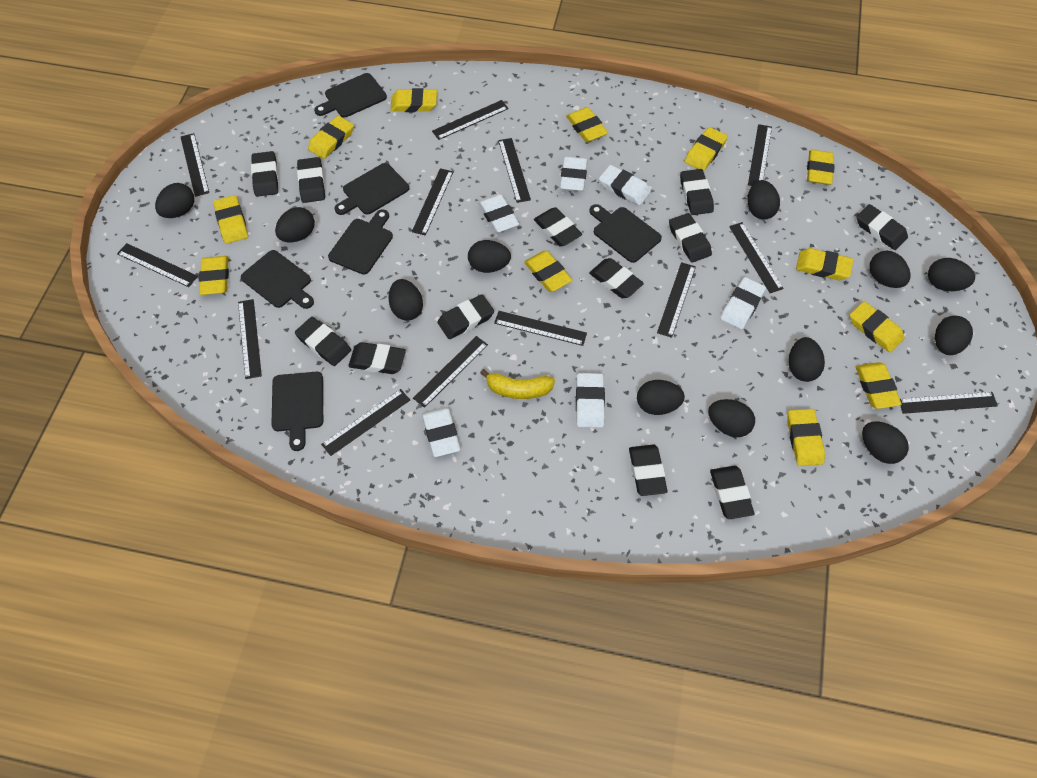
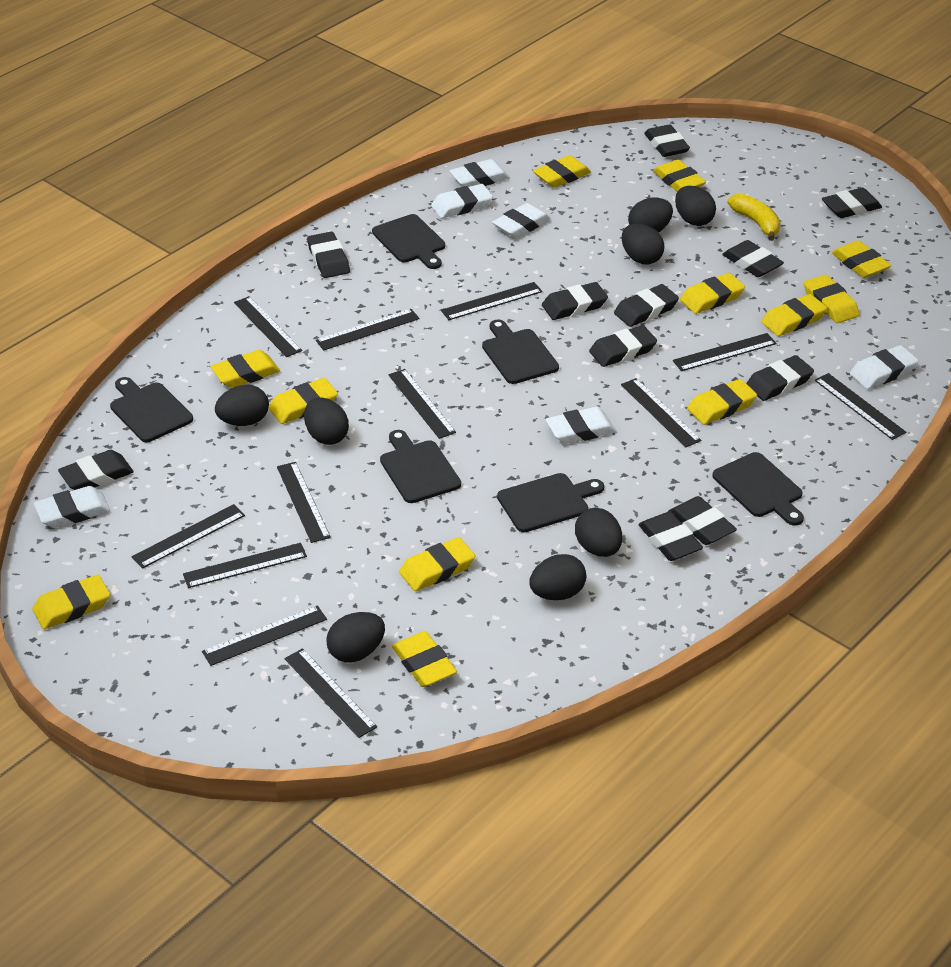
black egg: [155,183,194,218] [275,207,315,242] [388,279,423,321] [468,240,511,273] [637,380,685,415] [708,399,755,437] [748,180,780,220] [789,337,825,382] [862,422,909,464] [869,251,910,288] [928,258,975,291] [935,316,973,355] = 12 -> [215,385,269,426] [304,398,349,445] [326,612,385,662] [529,554,586,600] [575,508,622,557] [622,224,664,265] [628,197,673,233] [675,186,716,226] = 8
black eraser: [251,151,279,197] [295,317,351,366] [297,157,325,203] [348,342,406,374] [437,294,494,339] [534,207,582,246] [589,258,644,298] [629,445,667,496] [669,213,712,263] [680,169,714,215] [710,466,755,519] [856,204,908,250] = 12 -> [58,450,133,490] [307,232,350,278] [542,282,608,320] [589,325,657,367] [614,284,679,327] [639,511,703,561] [644,125,690,157] [668,496,737,545] [722,240,784,277] [746,355,814,401] [822,188,882,218] = 11
black ruler: [117,243,198,287] [181,133,209,197] [238,299,262,379] [321,389,410,456] [412,168,453,236] [413,336,488,408] [432,100,509,140] [494,311,587,346] [498,138,531,203] [657,262,696,338] [729,222,784,293] [748,124,772,186] [900,392,998,414] = 13 -> [132,504,245,569] [183,543,307,588] [202,605,327,666] [234,296,302,357] [277,462,331,543] [285,648,377,738] [316,309,420,351] [388,369,456,439] [441,282,542,320] [621,378,701,447] [673,333,776,371] [815,373,906,440] = 12

